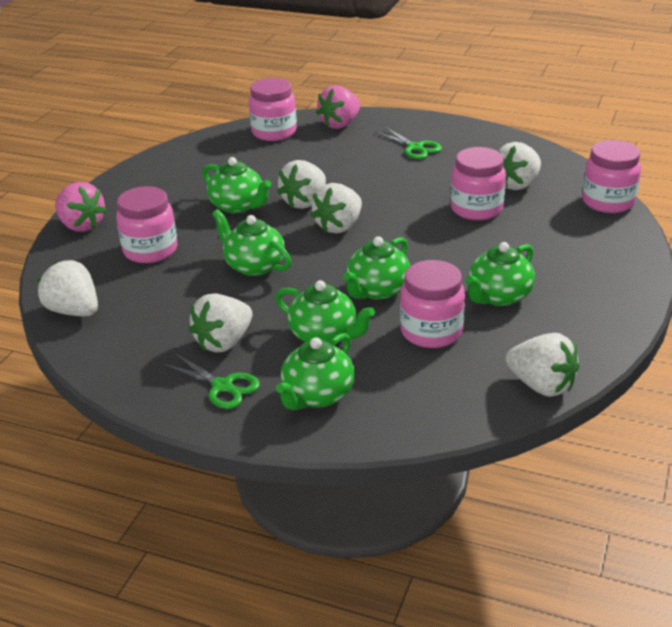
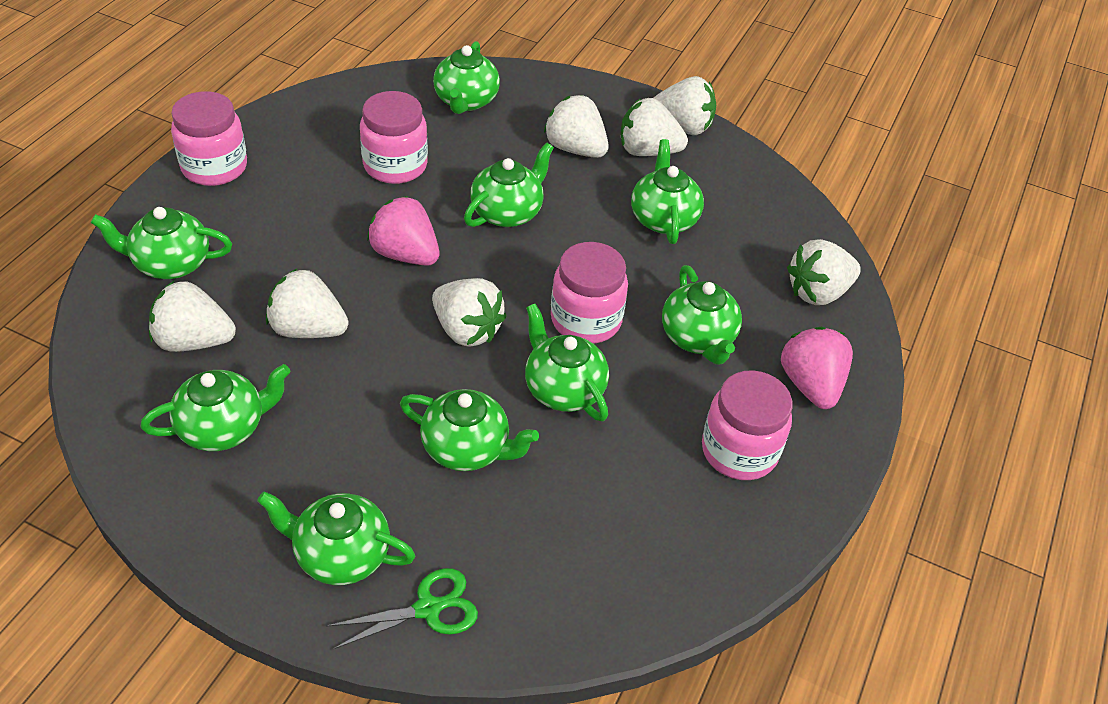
green scissors: [163,354,260,409] [375,127,442,159] = 2 -> [327,568,478,649] = 1
green teapot: [202,157,271,213] [212,209,292,276] [275,280,375,343] [276,333,355,410] [343,236,410,300] [466,242,535,306] = 6 -> [91,207,232,279] [141,364,291,451] [257,491,415,585] [400,389,539,471] [433,41,500,114] [464,143,554,227] [525,304,609,421] [631,139,704,244] [662,265,742,365] = 9
pink jar: [116,186,177,263] [249,78,297,141] [400,260,465,348] [451,147,506,220] [582,140,641,213] = 5 -> [171,91,247,186] [360,91,428,184] [551,242,628,344] [702,370,793,480] = 4
white strawberry: [38,260,98,316] [189,294,253,352] [277,160,326,209] [311,183,362,234] [498,142,541,190] [505,333,579,397] = 6 -> [149,281,236,352] [266,268,349,338] [432,278,506,346] [544,95,609,158] [621,98,688,156] [654,76,716,135] [787,239,861,305] = 7

